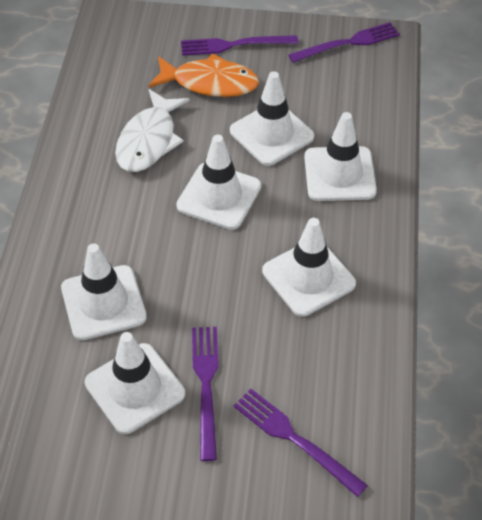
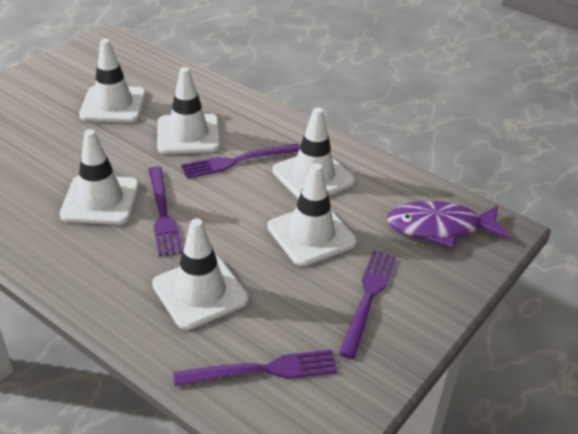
orange fish: [149,53,259,97] = 1 -> none = 0
purple fish: none = 0 -> [387,201,510,249] = 1
white fish: [115,89,190,172] = 1 -> none = 0

